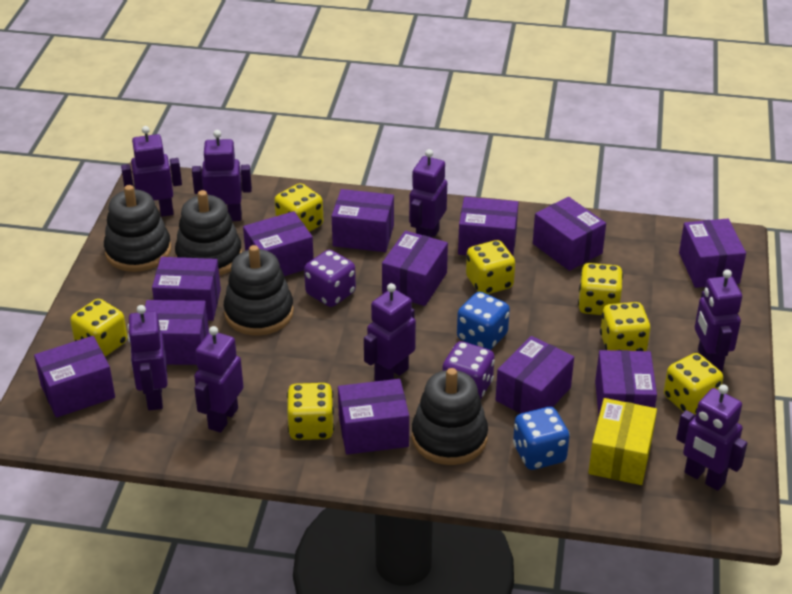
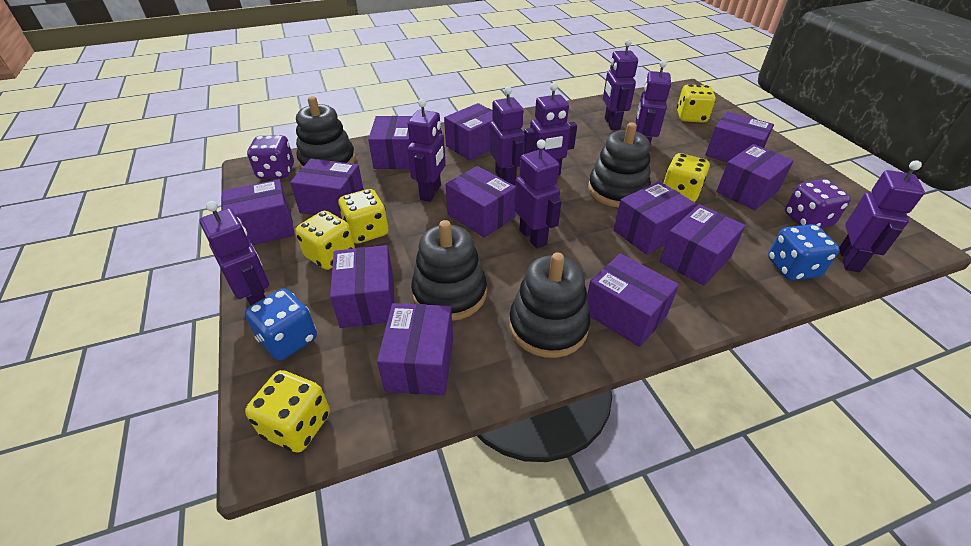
yellow box: [588,398,657,485] = 1 -> none = 0
yellow dice: [70,299,128,357] [275,183,323,232] [287,383,334,440] [466,240,515,294] [578,263,623,315] [600,302,650,351] [664,353,723,415] = 7 -> [245,370,330,453] [295,211,355,270] [338,189,388,244] [664,153,710,202] [677,84,716,123] = 5

